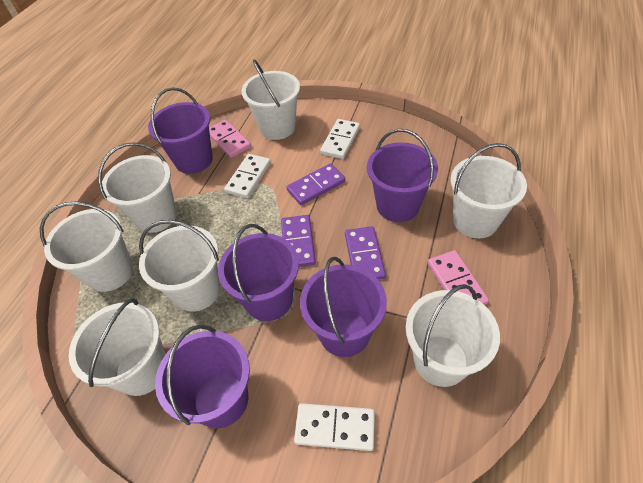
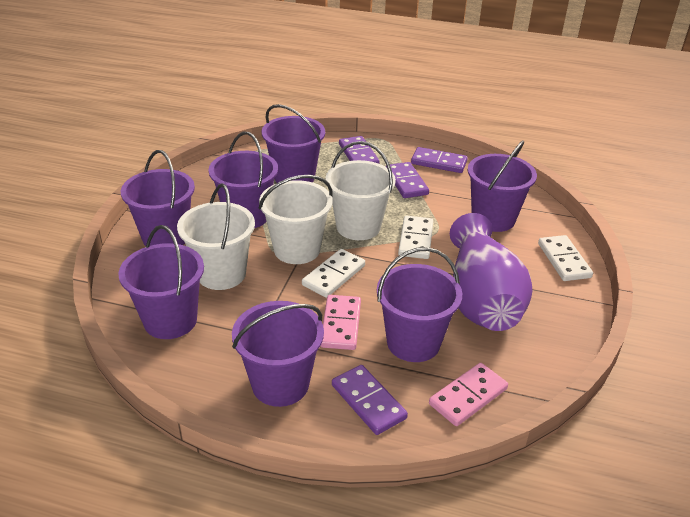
purple bucket: [148,87,213,174] [155,325,250,428] [218,224,299,321] [300,257,387,357] [367,129,438,222] = 5 -> [119,225,204,339] [121,150,195,246] [208,132,278,228] [232,301,324,407] [262,104,325,183] [377,247,462,362] [468,141,537,232] = 7
purple domino: [281,215,316,267] [287,163,345,205] [345,226,386,280] = 3 -> [332,365,408,435] [339,136,379,164] [386,162,429,198] [411,147,468,173] = 4
purple vase: none = 0 -> [450,213,533,331] = 1
white bucket: [40,201,133,292] [69,298,166,396] [98,142,177,233] [139,220,220,312] [242,59,300,140] [406,284,500,387] [450,143,527,238] = 7 -> [177,183,255,290] [259,175,333,264] [326,141,396,240] = 3

